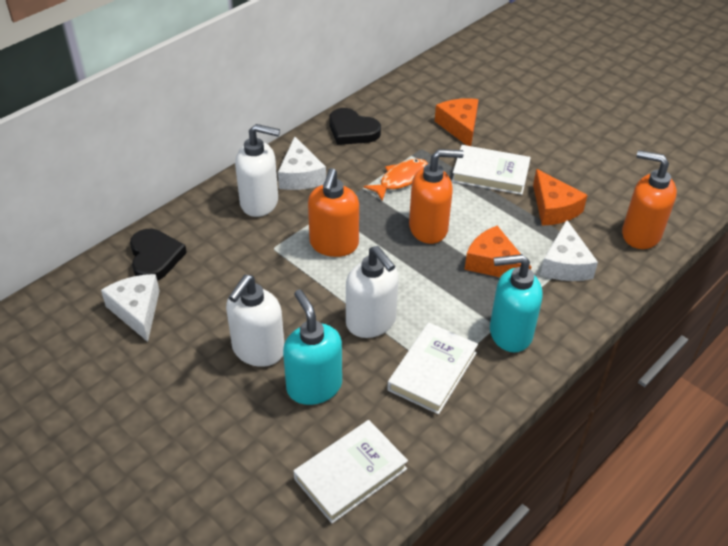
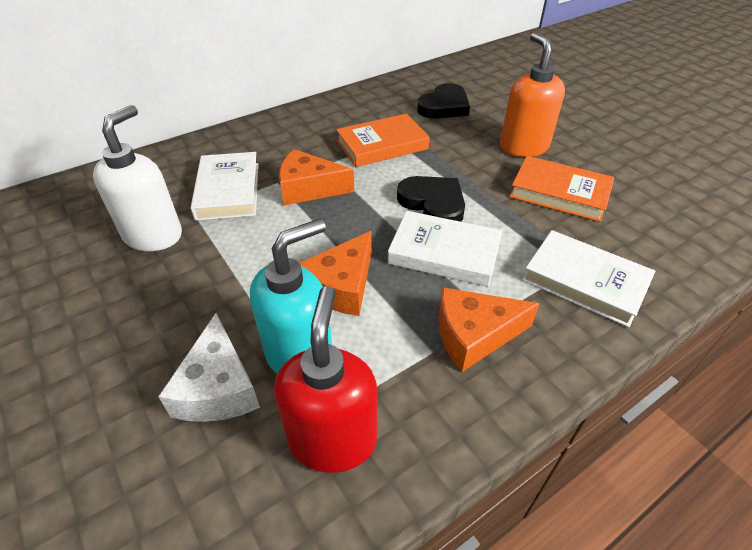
orange book: none = 0 -> [336,113,430,167] [509,156,614,222] = 2
orange fish: [364,159,428,200] = 1 -> none = 0
orange soap dispenser: [308,168,359,257] [409,149,464,244] [622,150,677,249] = 3 -> [500,32,565,157] = 1
red soap dispenser: none = 0 -> [274,286,377,473] = 1
turquoise soap dispenser: [283,290,342,405] [490,254,542,352] = 2 -> [250,218,332,374] = 1
white cheese: [101,274,160,342] [278,137,326,190] [540,220,598,281] = 3 -> [158,313,260,422] = 1
white soap dispenser: [226,275,284,367] [235,124,280,217] [346,246,399,338] = 3 -> [93,105,182,251] = 1

